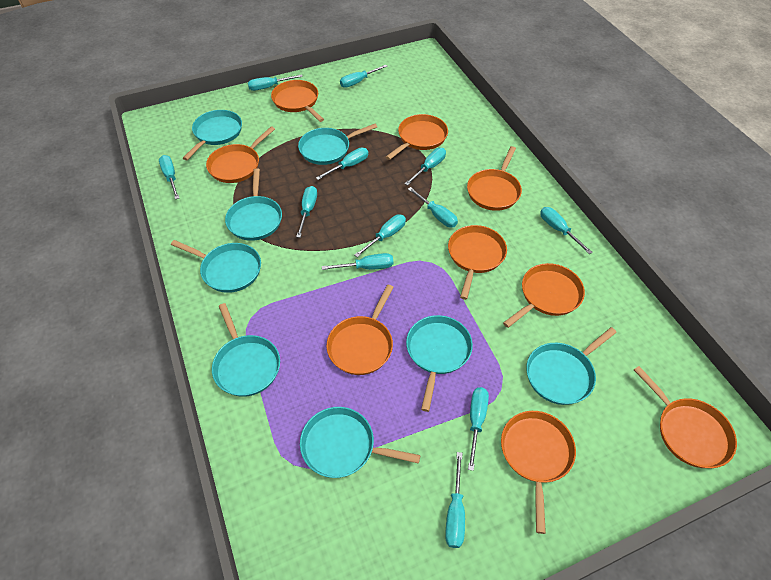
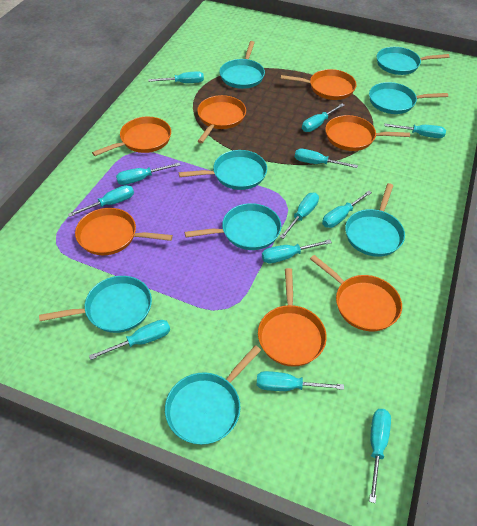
orange pan: [206,126,275,183] [271,80,324,122] [327,285,394,375] [386,114,448,160] [448,225,507,300] [467,146,522,211] [501,411,576,534] [503,263,585,328] [634,366,737,468] = 9 -> [75,208,173,255] [92,117,171,156] [197,95,246,143] [258,268,327,367] [280,69,356,100] [310,255,402,331] [325,115,410,151] = 7

